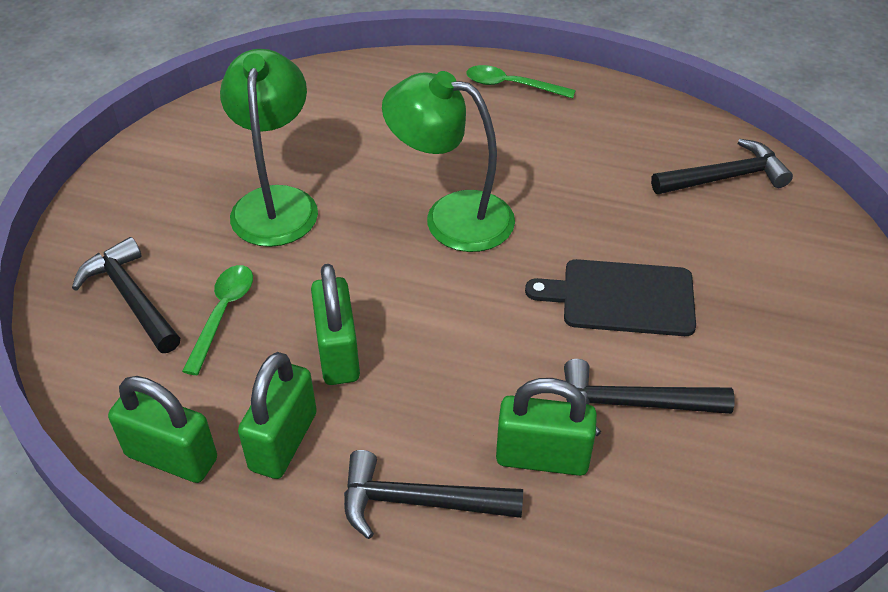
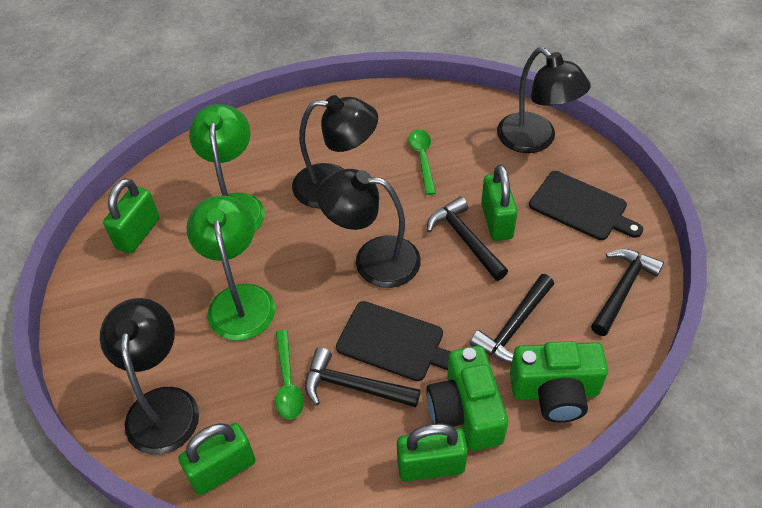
black cutting board: [525,259,696,336] = 1 -> [336,301,451,381] [529,171,643,240] = 2
black lamp: none = 0 -> [100,298,199,455] [292,95,378,208] [317,169,421,288] [497,47,591,153] = 4
green camera: none = 0 -> [426,346,508,451] [510,341,608,423] = 2

